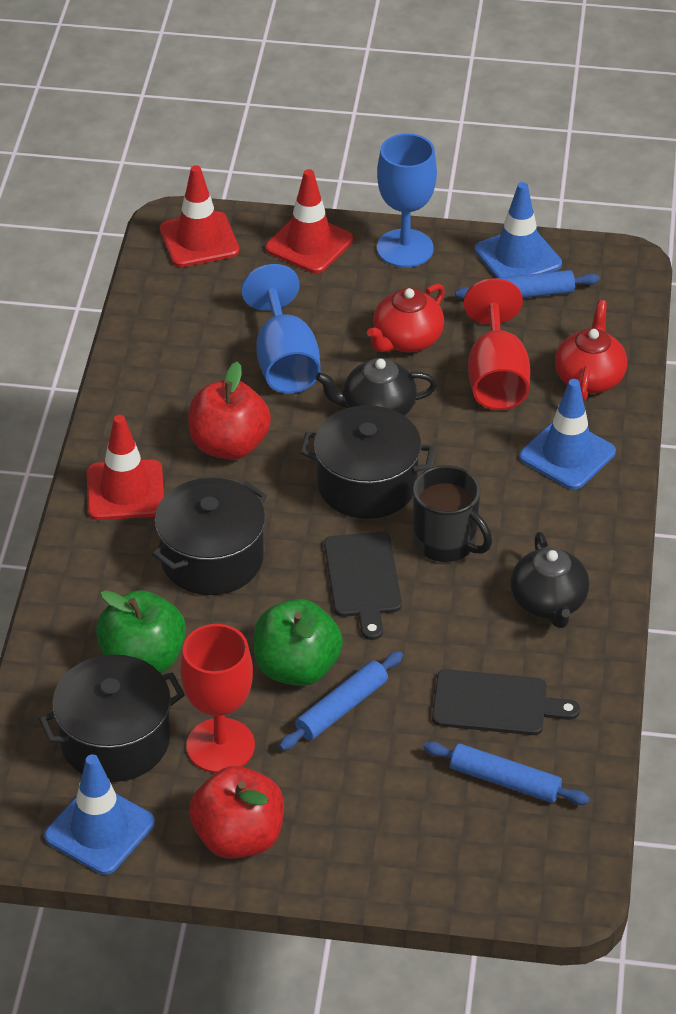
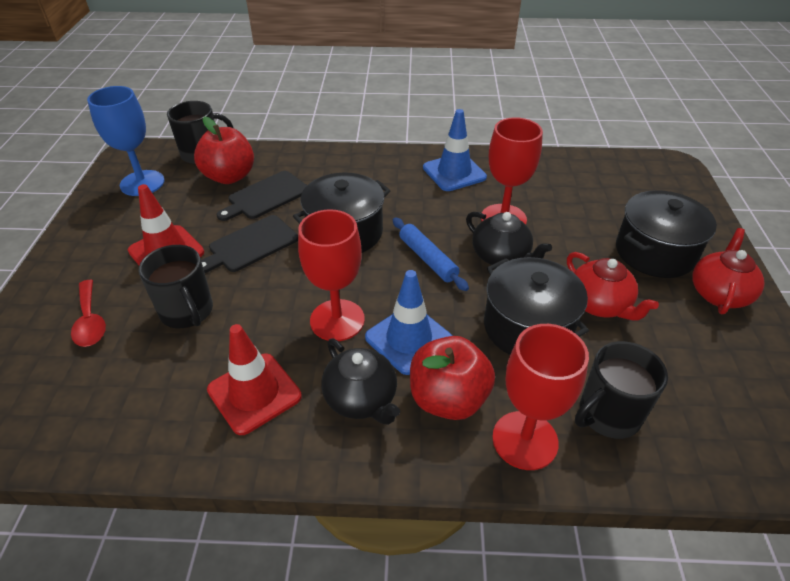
black mug: [413,465,492,562] = 1 -> [139,245,213,328] [167,101,233,164] [575,341,668,439] = 3
blue goblet: [241,264,321,394] [377,133,437,268] = 2 -> [87,86,165,196] = 1
blue rolling pin: [279,651,403,751] [423,742,590,805] [455,270,600,299] = 3 -> [393,218,469,291] = 1
blue traffic cone: [44,754,155,875] [475,182,562,278] [519,379,616,490] = 3 -> [365,270,452,375] [423,109,487,191] = 2
green apple: [96,590,186,673] [254,599,343,686] = 2 -> none = 0
red goblet: [180,624,255,773] [464,278,530,410] = 2 -> [298,209,365,341] [481,117,543,224] [492,324,589,470] = 3
red spoon: none = 0 -> [71,280,106,347] = 1
red traffic cone: [87,415,164,520] [160,165,239,267] [266,169,353,273] = 3 -> [128,184,204,265] [207,324,302,435] = 2

